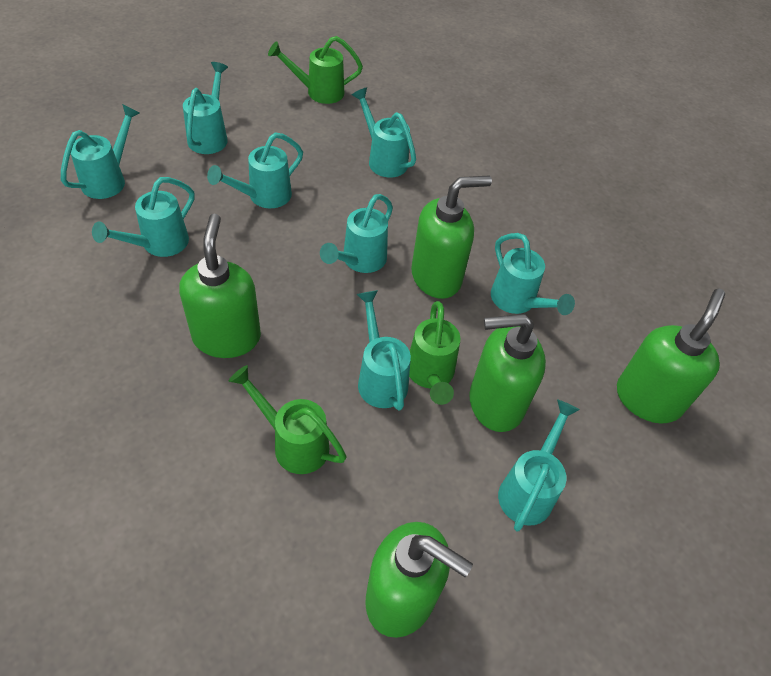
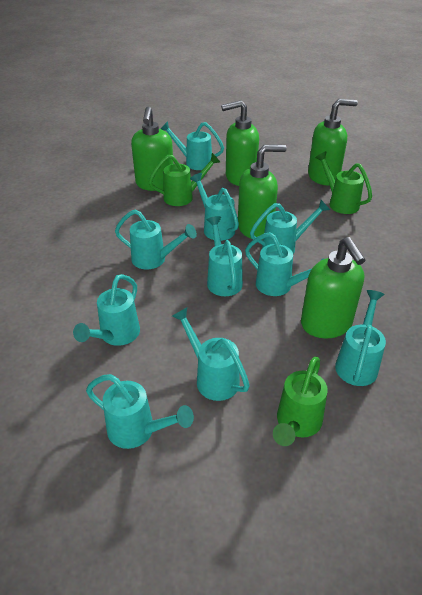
turquoise watering can: [61,104,140,199] [92,177,194,257] [183,62,228,154] [207,132,303,208] [320,194,393,273] [352,87,416,178] [357,290,411,411] [491,233,575,315] [498,400,580,532] = 9 -> [73,274,140,346] [86,374,194,449] [115,210,197,269] [161,121,224,170] [172,307,250,401] [190,173,239,241] [207,216,243,296] [245,232,323,296] [250,200,330,254] [335,290,386,386] = 10

